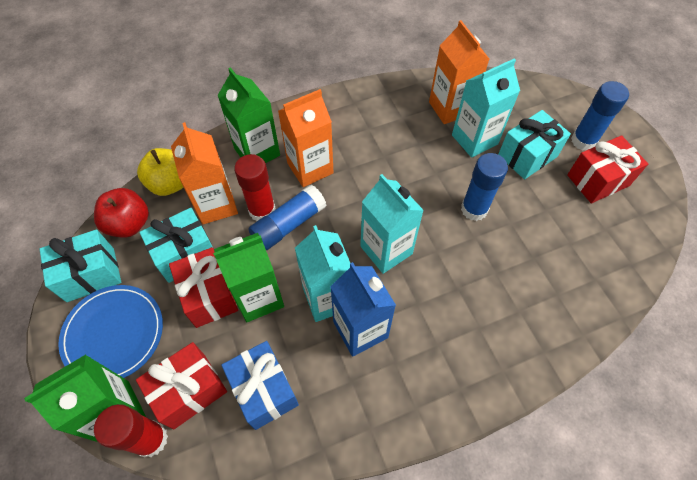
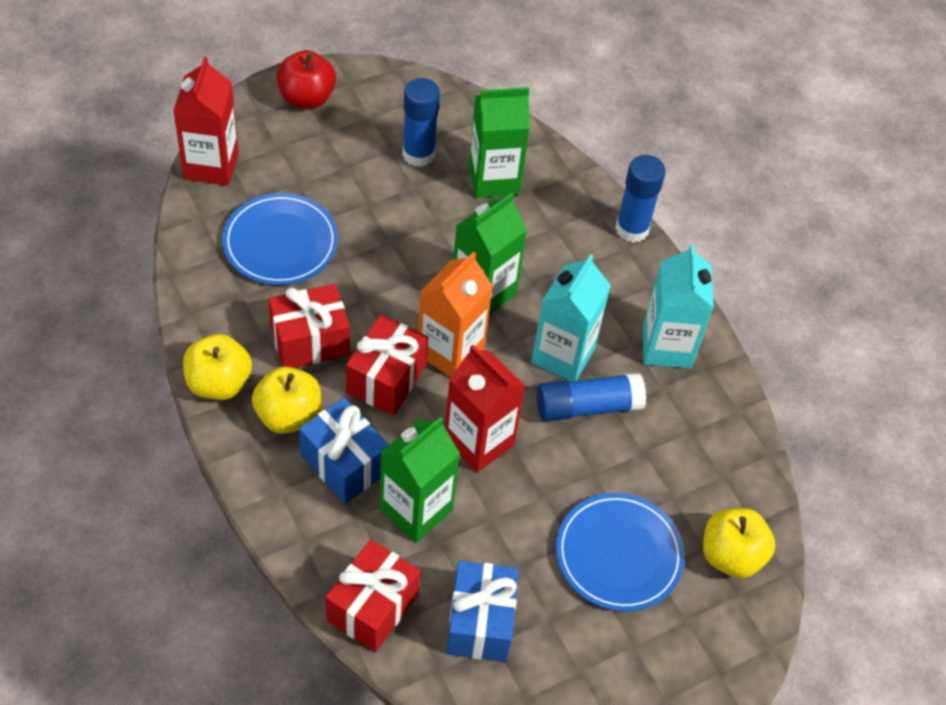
blue carton: [330,262,396,357] = 1 -> none = 0
blue gift: [221,341,299,430] = 1 -> [299,398,389,504] [446,561,519,662] = 2
blue plate: [58,285,163,378] = 1 -> [222,193,338,285] [556,493,685,612] = 2
orange carton: [171,122,238,224] [278,89,334,187] [429,20,489,124] = 3 -> [418,252,493,377] = 1
red carton: none = 0 -> [173,56,239,186] [445,345,525,473] = 2
red glue stick: [94,404,168,457] [234,154,276,221] = 2 -> none = 0
turquoise carton: [295,225,350,322] [360,174,424,274] [452,58,520,158] = 3 -> [531,254,611,381] [643,243,714,368] = 2
turquoise gift: [40,229,121,302] [140,208,214,283] [498,110,571,179] = 3 -> none = 0
yellow apple: [137,148,183,196] = 1 -> [183,334,252,400] [252,366,321,434] [703,508,775,578] = 3

